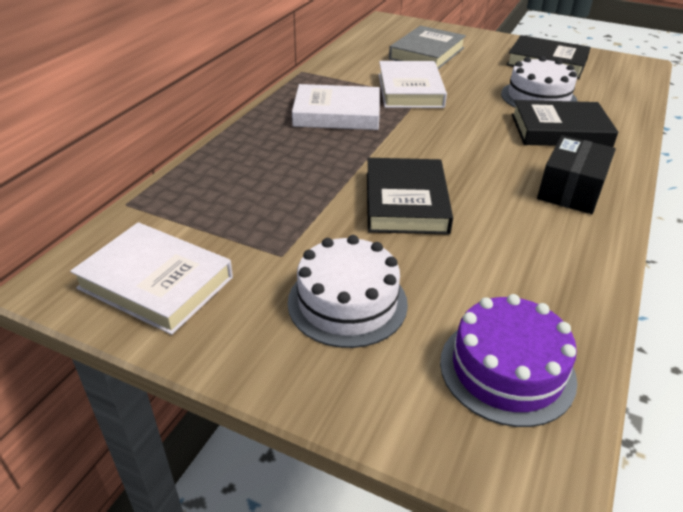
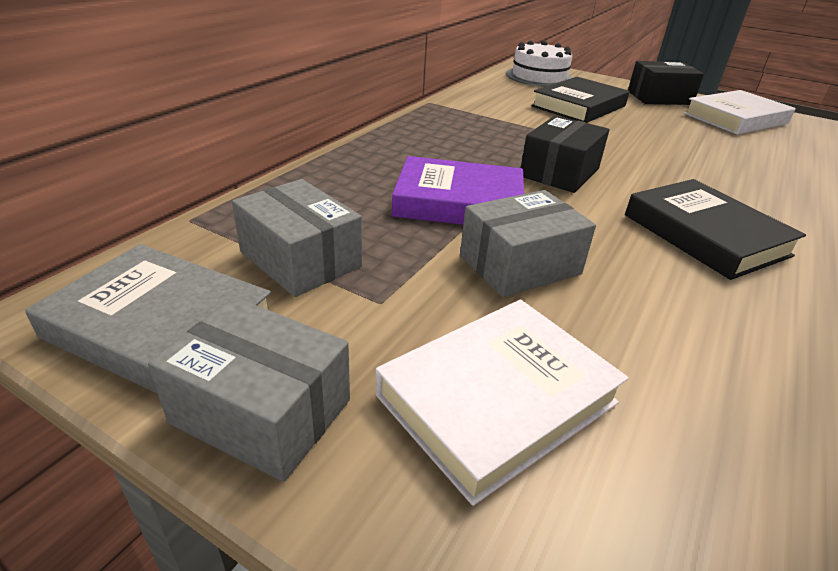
black book: [367,158,453,235] [506,35,591,79] [511,100,618,147] = 3 -> [531,77,630,123] [625,179,806,280] = 2
black box: [537,135,616,214] = 1 -> [521,115,609,193] [628,61,704,105] = 2
grey box: none = 0 -> [148,297,350,482] [232,179,362,297] [460,190,596,297] = 3
purple book: none = 0 -> [392,156,524,225] = 1
purple cake: [440,294,577,427] = 1 -> none = 0
white book: [70,222,233,335] [292,84,380,130] [379,61,447,108] = 3 -> [376,300,629,506] [684,90,796,134] = 2
white cake: [288,235,408,348] [501,56,577,107] = 2 -> [506,40,572,87] = 1

